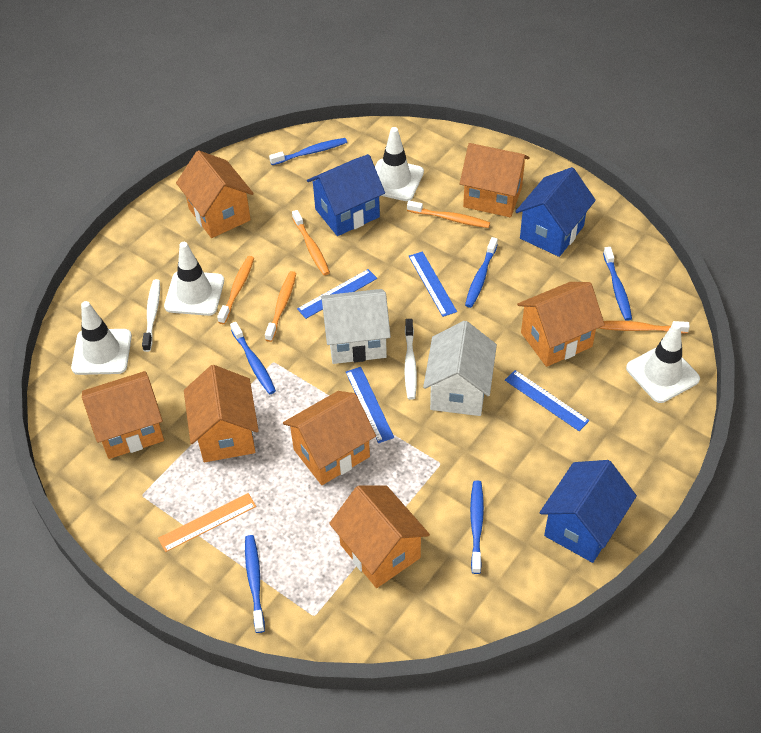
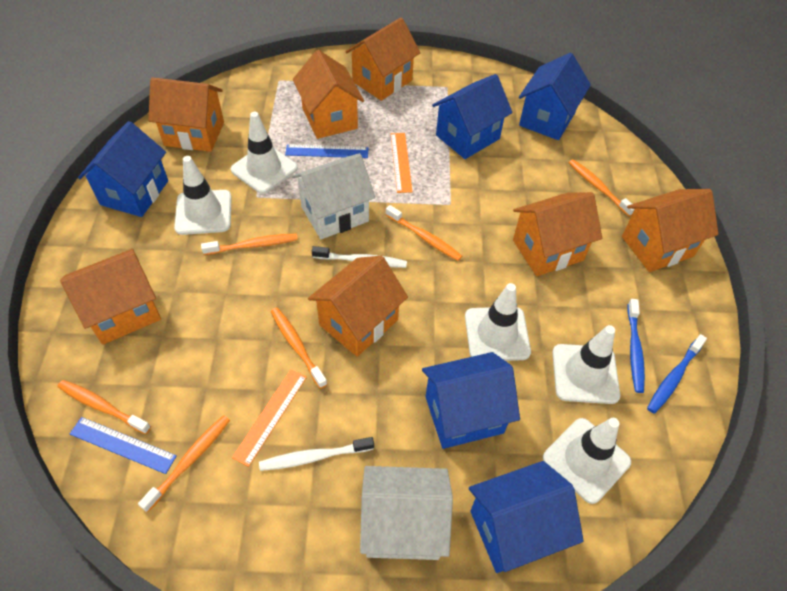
blue house: [307,154,385,236] [515,167,596,257] [540,460,637,563] = 3 -> [78,121,168,217] [422,352,520,449] [432,74,513,159] [469,461,584,573] [519,53,591,140] = 5
blue ruler: [297,269,377,319] [346,367,394,443] [409,251,457,317] [505,370,590,431] = 4 -> [70,417,177,474] [285,144,368,158] = 2
blue toothbrush: [230,322,276,394] [245,535,265,633] [269,138,347,165] [465,237,498,308] [470,481,484,574] [603,247,632,321] = 6 -> [627,299,645,393] [647,334,707,414] = 2
orange ruler: [158,493,256,552] = 1 -> [232,369,307,467] [391,133,413,193] = 2
orange toothbrush: [217,256,254,324] [265,271,296,342] [292,210,330,275] [407,201,490,228] [598,321,690,333] = 5 -> [58,380,151,434] [138,415,230,512] [201,234,298,255] [271,308,327,389] [386,205,462,261] [569,159,635,217] = 6
white traffic cone: [71,301,132,375] [164,242,224,316] [375,127,424,201] [626,322,700,403] = 4 -> [174,156,232,235] [231,112,298,194] [465,283,531,361] [543,418,631,504] [552,325,620,404] = 5

